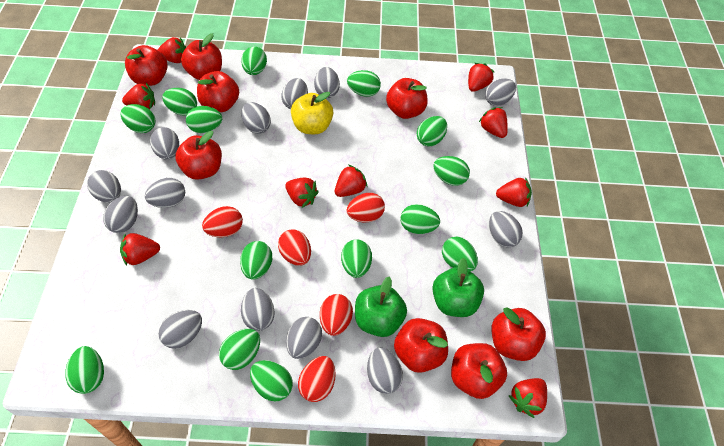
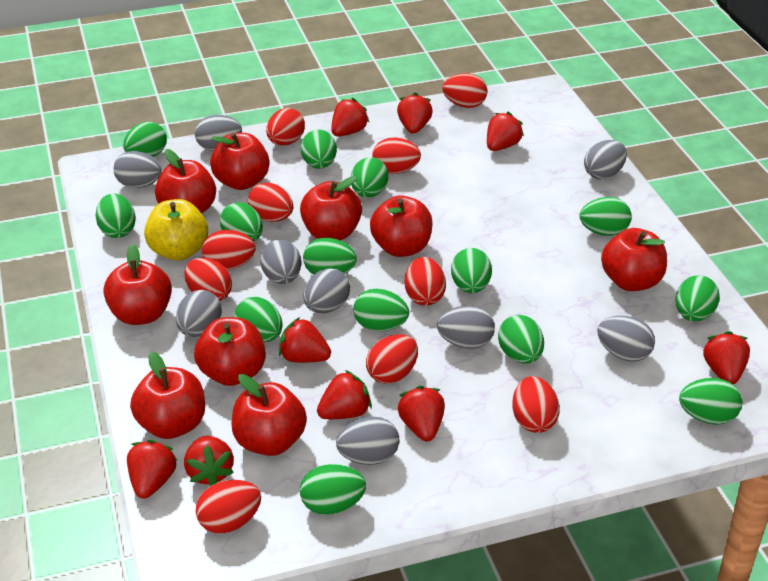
green apple: [355,277,407,337] [432,258,484,317] = 2 -> none = 0
grey egg: [87,170,121,203] [103,196,138,233] [145,178,185,208] [150,127,179,160] [158,310,202,349] [241,102,271,134] [241,288,275,331] [281,78,308,109] [286,317,322,359] [314,67,340,98] [367,347,403,394] [485,78,516,106] [489,211,523,248] = 13 -> [114,151,162,188] [176,290,222,337] [195,115,242,151] [260,240,301,284] [304,268,350,313] [336,417,399,465] [437,305,495,349] [584,140,627,179] [597,316,655,362] = 9
red apple: [125,45,168,86] [175,131,222,180] [181,33,222,80] [197,71,239,112] [386,78,428,119] [394,318,448,373] [451,343,507,399] [492,307,546,361] = 8 -> [103,244,172,325] [130,352,205,439] [155,149,216,214] [194,317,266,386] [210,133,270,190] [232,374,307,456] [300,176,362,240] [370,195,433,257] [601,228,667,291] = 9
red egg: [202,206,243,237] [278,229,311,266] [298,356,336,402] [320,294,353,336] [347,193,385,222] = 5 -> [184,258,232,301] [196,480,261,534] [202,230,256,270] [248,183,293,222] [266,108,305,146] [366,334,418,384] [372,137,421,174] [404,257,446,306] [442,73,487,108] [512,376,560,433] = 10

